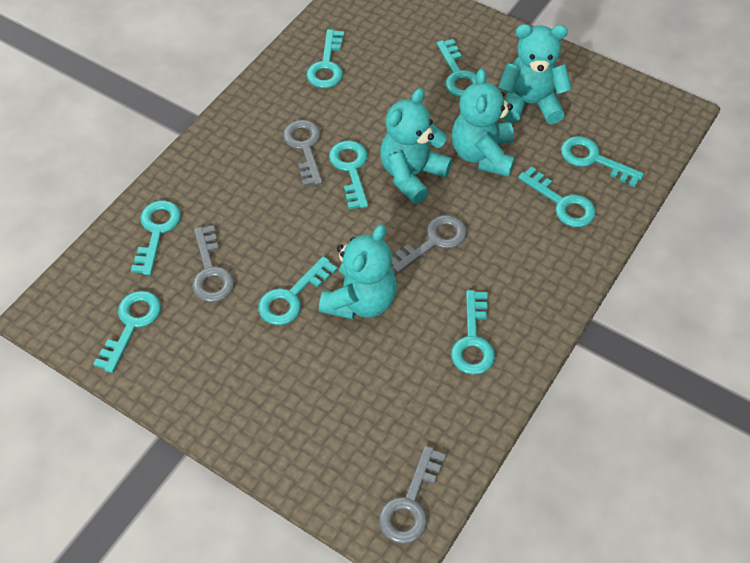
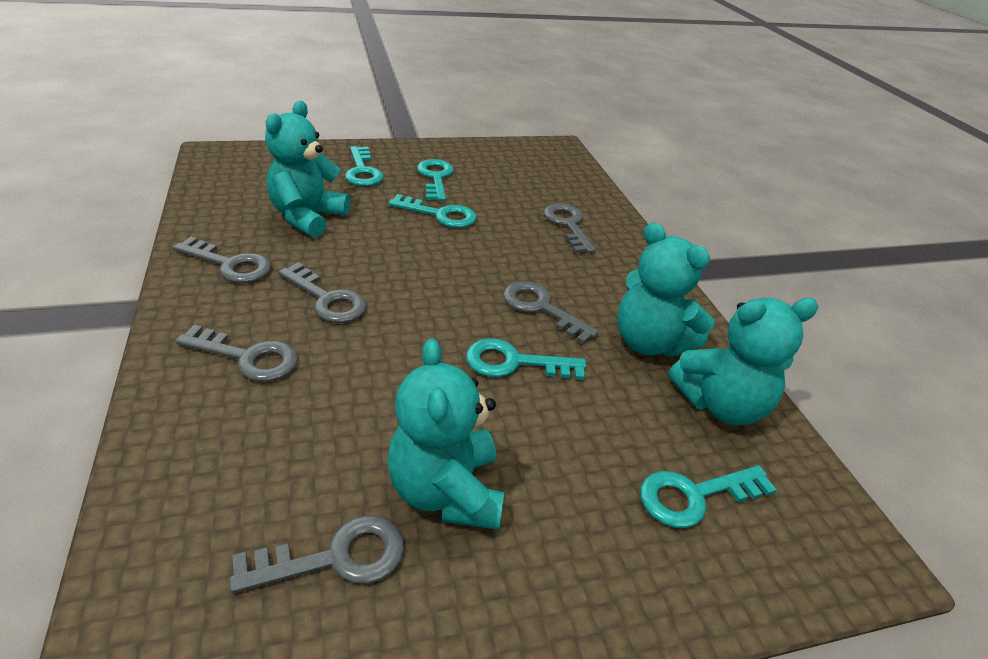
grey key: [192,225,234,302] [283,120,323,187] [379,446,446,544] [392,215,467,274] = 4 -> [173,237,271,283] [175,325,298,382] [229,515,404,593] [278,262,367,323] [503,281,599,344] [544,203,596,253] = 6
turquoise key: [93,291,161,373] [131,200,181,275] [258,256,338,325] [306,29,344,88] [329,140,368,209] [437,39,477,98] [451,290,495,375] [518,166,596,227] [561,136,644,188] = 9 -> [345,146,384,186] [388,194,477,228] [417,159,454,201] [466,338,586,380] [640,465,777,528] = 5

